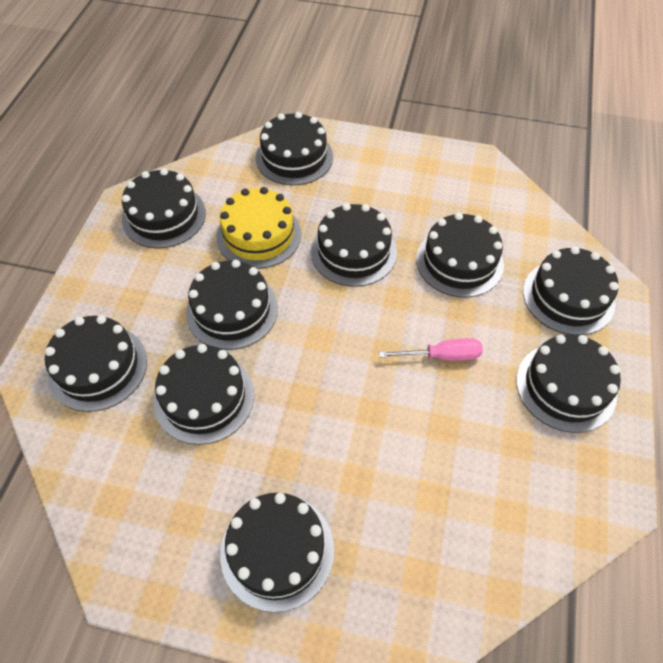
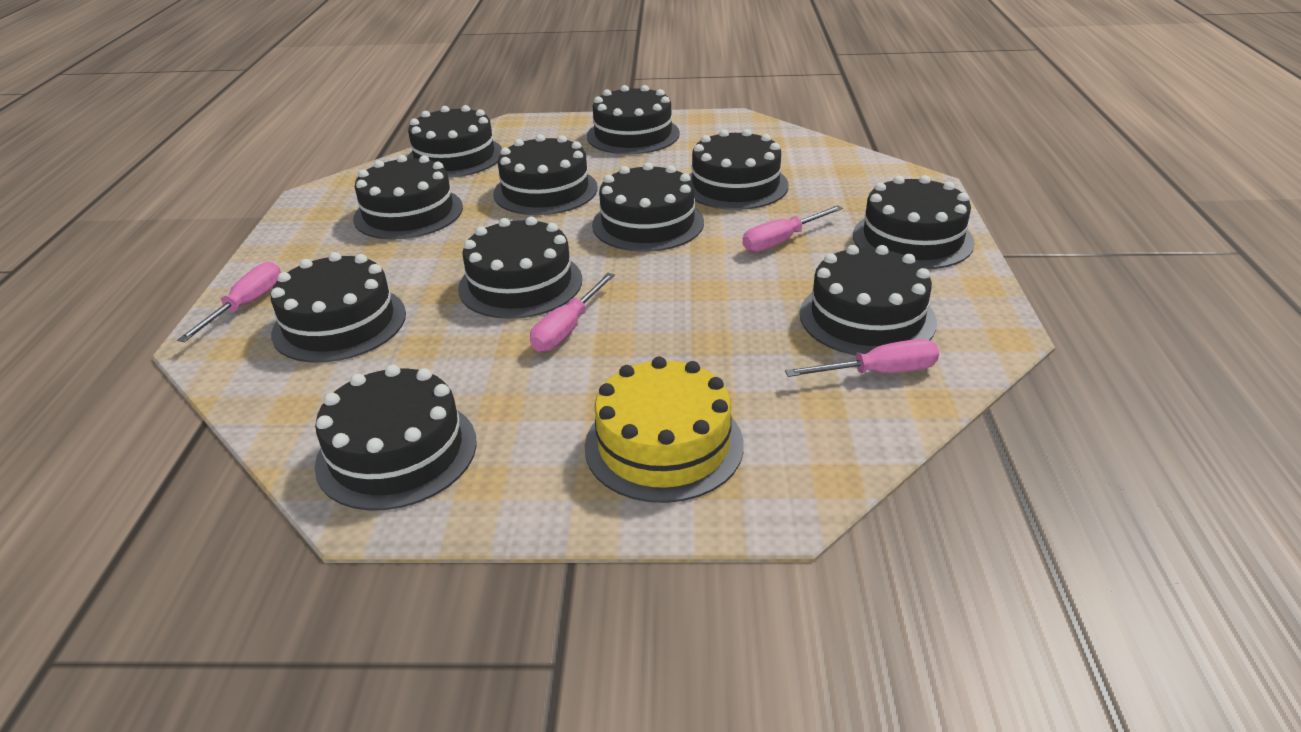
black cake: [45,315,147,412] [122,168,206,248] [154,344,254,445] [186,260,278,350] [220,493,334,612] [256,112,333,185] [311,203,397,287] [416,212,504,298] [516,334,621,433] [523,246,619,335] = 10 -> [271,252,406,363] [315,365,477,511] [353,155,463,240] [407,105,502,178] [458,217,582,319] [493,134,598,215] [587,85,680,154] [592,162,704,252] [689,129,789,210] [800,245,937,356] [853,175,975,269] = 11
pink screwdriver: [379,338,483,361] = 1 -> [177,262,281,342] [530,273,615,352] [742,205,843,252] [785,339,939,377] = 4

